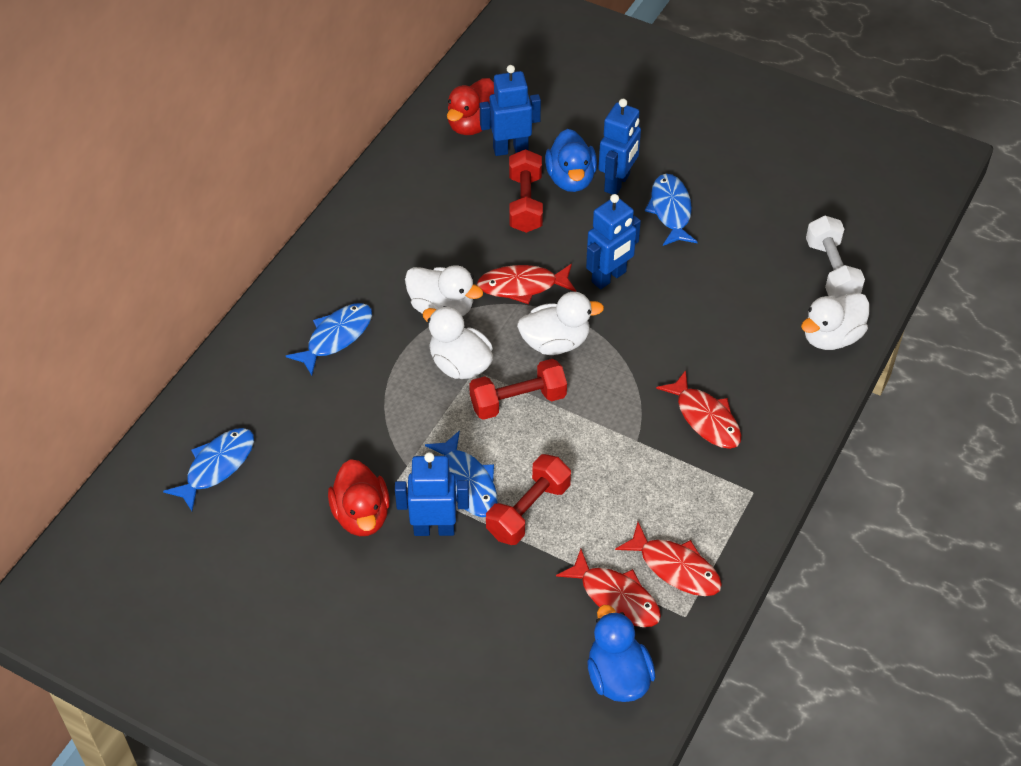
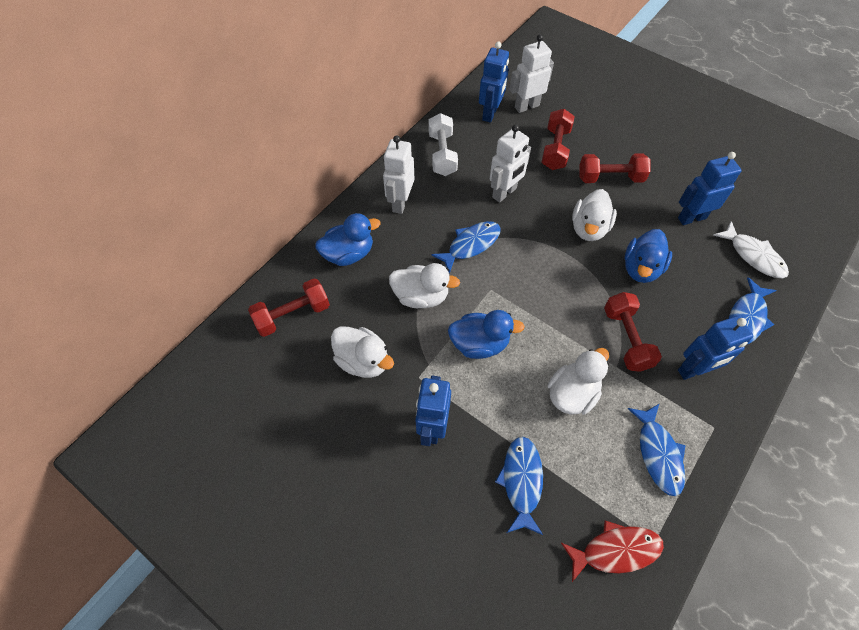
blue duck: [545,129,597,192] [587,605,655,702] = 2 -> [315,213,380,266] [448,310,525,359] [625,229,672,283] = 3
red duck: [328,459,390,536] [447,78,494,135] = 2 -> none = 0
red dumbbell: [469,359,567,420] [486,454,571,545] [509,149,543,233] = 3 -> [248,279,330,337] [541,109,575,170] [579,154,651,183] [604,292,662,372] = 4
red fish: [477,264,576,304] [556,549,661,627] [615,522,722,596] [656,370,742,449] = 4 -> [561,521,664,582] = 1
white fish: none = 0 -> [713,221,789,278] = 1
white robot: none = 0 -> [383,135,414,214] [490,125,531,203] [509,34,554,113] = 3

